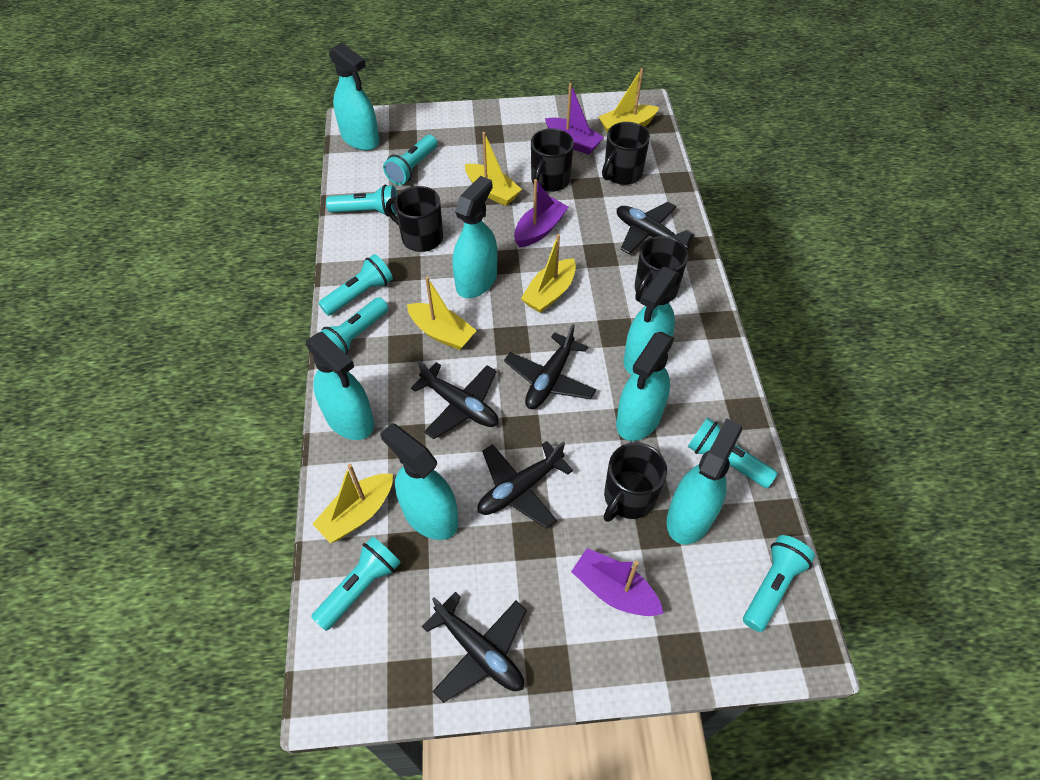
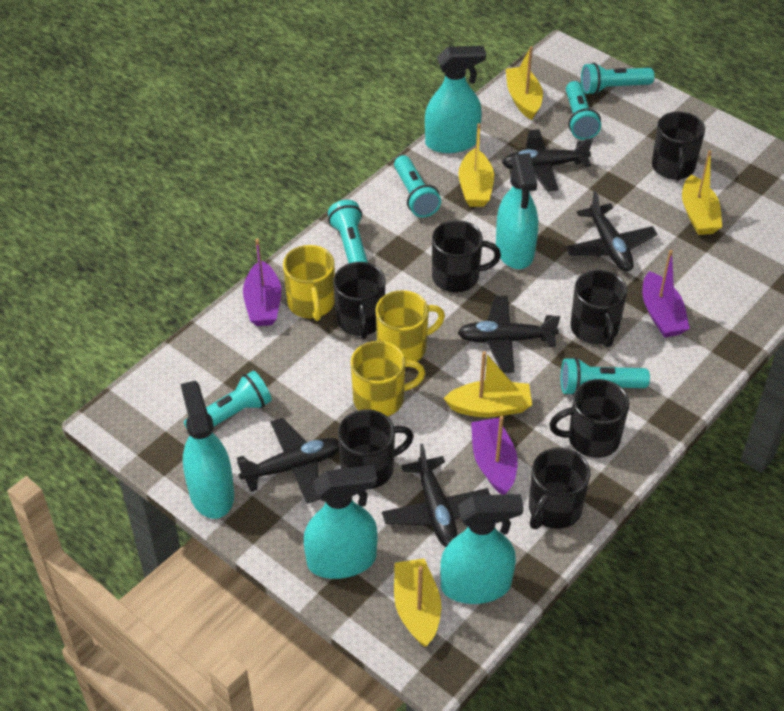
black mug: [386,186,443,252] [531,128,574,192] [602,122,650,185] [604,442,667,522] [635,236,688,302] = 5 -> [333,262,385,339] [338,409,414,489] [432,220,501,293] [529,448,590,529] [549,379,629,458] [570,270,627,347] [652,111,705,181] = 7
turquoise flashlight: [311,536,401,631] [319,254,393,316] [320,297,388,355] [326,185,397,216] [383,135,437,185] [688,417,778,488] [743,535,815,632] = 7 -> [184,371,272,429] [328,200,368,263] [394,155,441,218] [561,357,650,396] [566,81,601,140] [581,63,654,95] = 6
turquoise spray bottle: [306,332,374,440] [329,43,380,150] [380,423,458,540] [453,176,497,298] [616,332,674,441] [624,267,680,375] [666,418,742,545] = 7 -> [181,381,234,519] [304,465,377,579] [425,46,486,153] [440,494,524,604] [496,153,538,269] = 5
yellow mug: none = 0 -> [283,245,335,321] [351,341,425,417] [376,290,445,362] = 3

